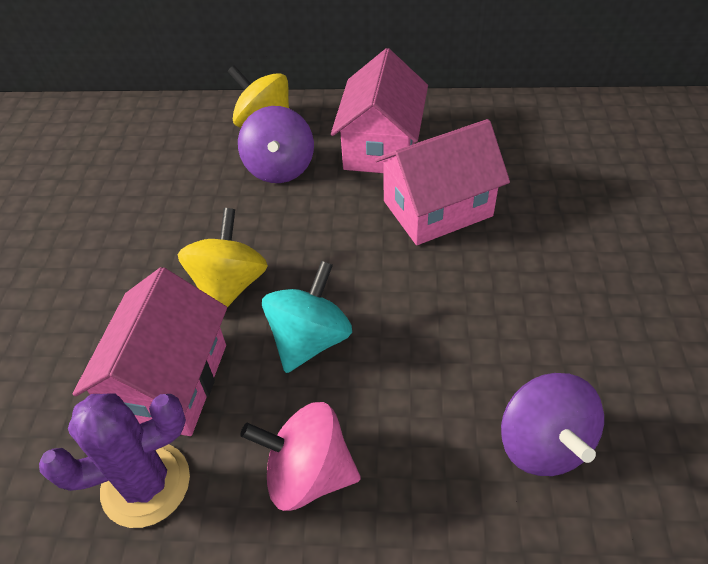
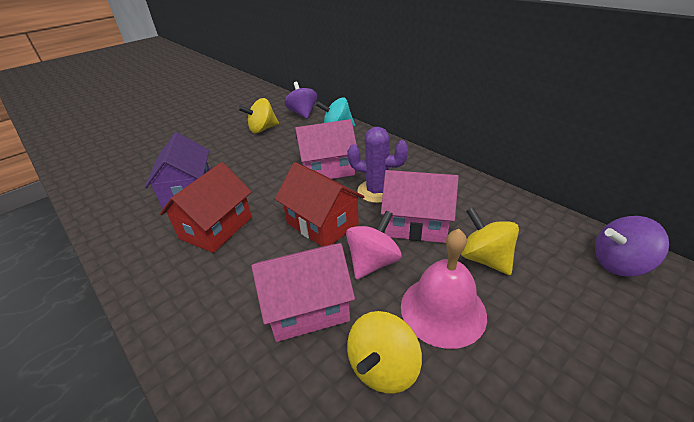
pink bell: none = 0 -> [401,229,487,349] = 1
purple house: none = 0 -> [144,132,210,209] = 1
red house: none = 0 -> [160,162,252,253] [275,162,364,247] = 2
yellow spinning top: [177,208,268,307] [228,65,289,128] = 2 -> [238,98,279,133] [347,311,422,393] [461,207,519,275] = 3

